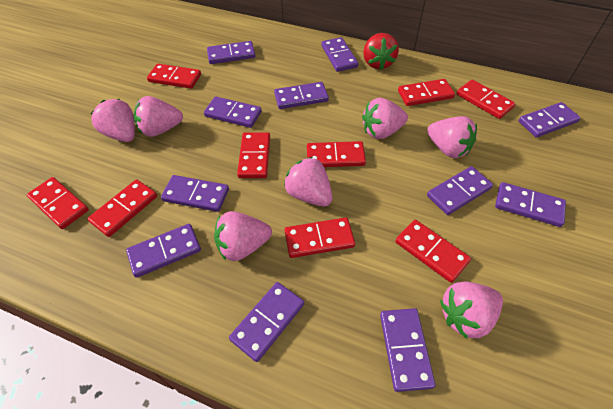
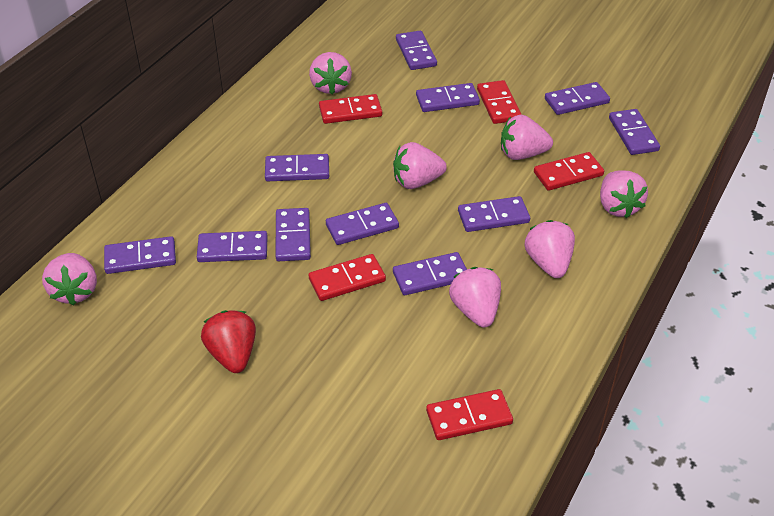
red domino: [27,177,89,229] [88,179,157,237] [147,64,201,89] [237,132,270,178] [284,217,355,258] [307,141,366,167] [395,220,471,283] [398,79,455,106] [456,80,515,119] = 9 -> [308,254,386,301] [319,94,382,124] [426,389,513,440] [477,80,522,124] [534,152,604,191] = 5

